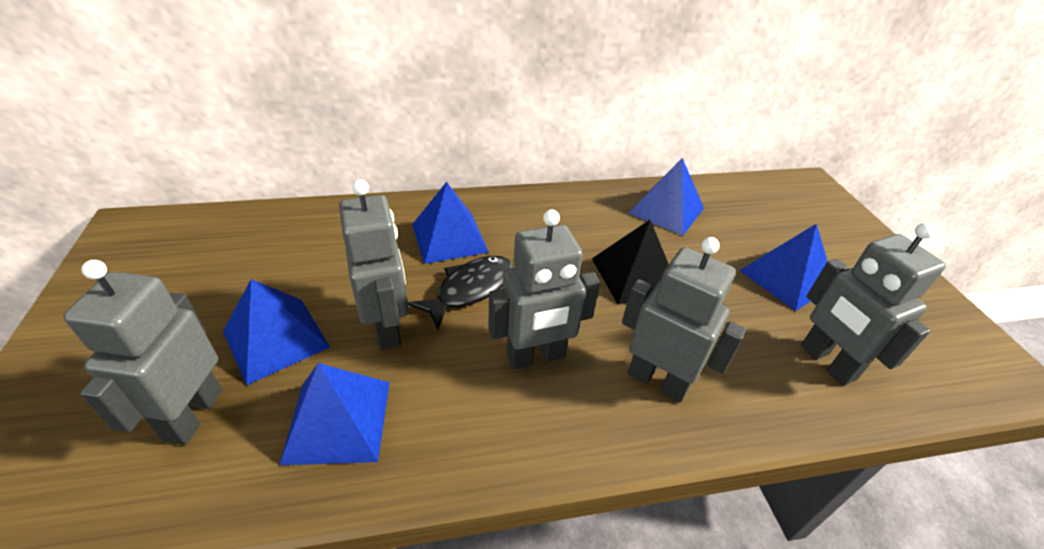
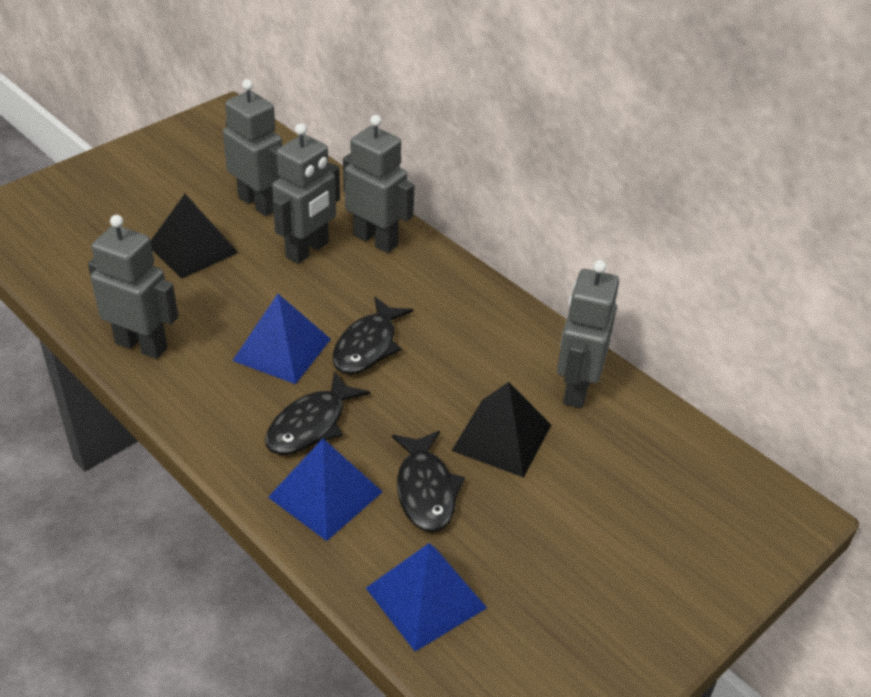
black fish: [408,256,512,330] = 1 -> [265,371,370,455] [333,297,413,374] [392,431,465,532] = 3
black pyramid: [592,220,669,304] = 1 -> [151,194,238,279] [452,382,551,478] = 2
blue pyramid: [223,279,330,385] [279,363,390,465] [412,182,489,264] [629,158,704,236] [739,223,828,311] = 5 -> [232,294,331,384] [268,439,382,541] [366,543,487,652] = 3

